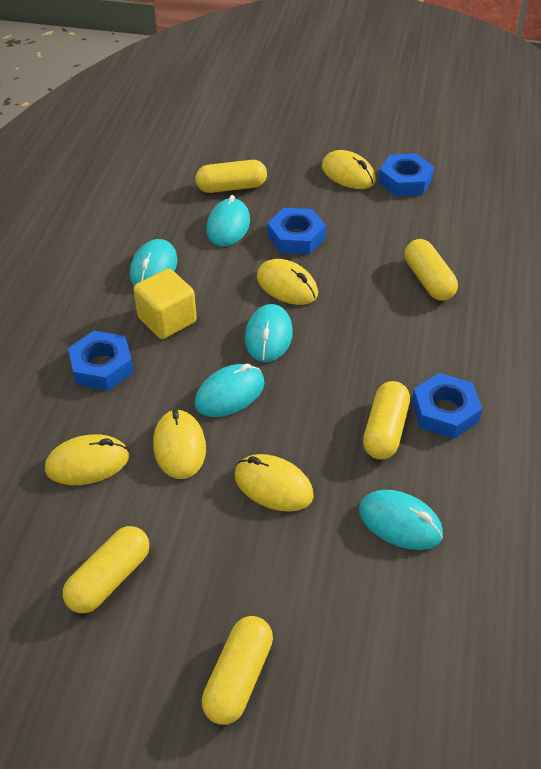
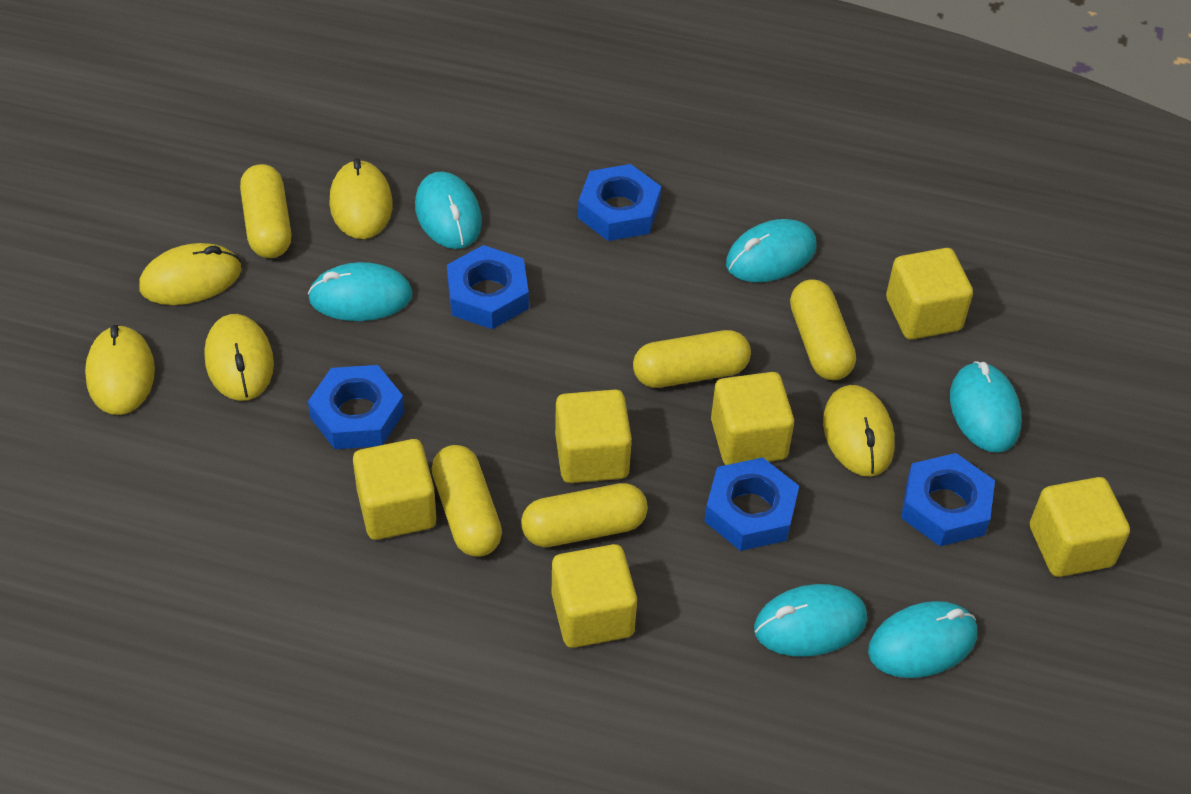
blue nut: [68,331,134,391] [268,208,326,255] [379,153,434,196] [412,373,482,439] = 4 -> [308,365,404,449] [447,245,529,329] [578,164,661,241] [704,457,799,551] [901,453,995,546] = 5
turquoise mouse: [130,239,178,286] [195,364,265,417] [206,195,250,246] [245,304,293,362] [359,490,443,550] = 5 -> [308,262,413,321] [415,171,482,249] [726,219,817,282] [754,584,867,657] [868,601,977,678] [950,361,1022,452] = 6
yellow cube: [134,269,197,339] = 1 -> [353,439,437,540] [552,544,637,648] [555,389,632,483] [711,372,794,465] [886,248,973,340] [1030,477,1130,577] = 6

